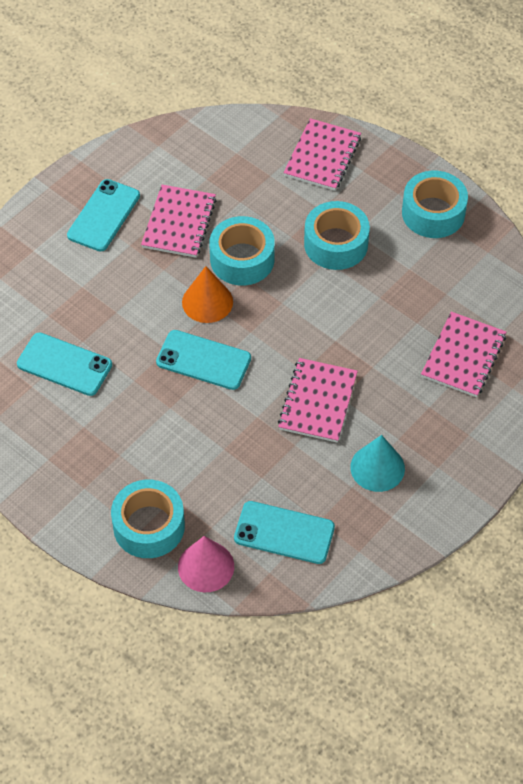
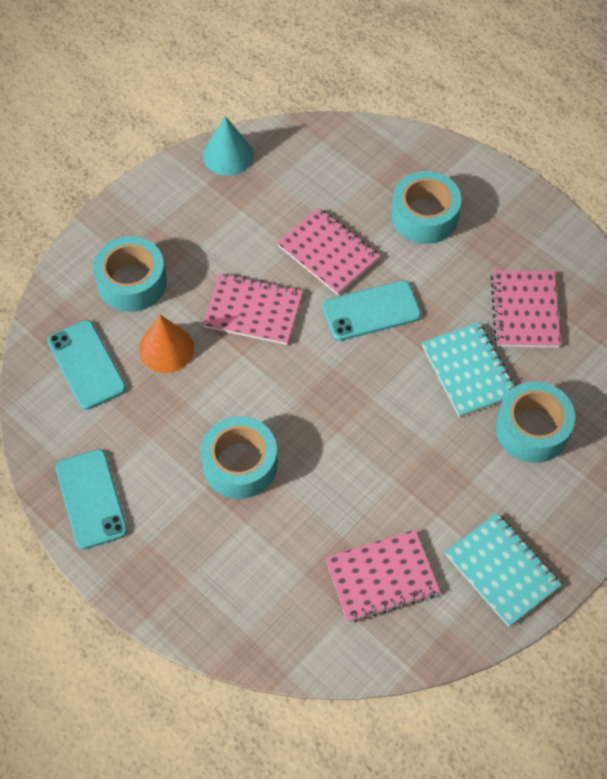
pink cone: [178,536,234,592] = 1 -> none = 0
turquoise notebook: none = 0 -> [422,322,515,417] [445,513,562,627] = 2
turquoise phone: [17,332,112,396] [67,179,140,252] [156,330,251,390] [234,501,335,564] = 4 -> [47,320,126,410] [56,449,128,549] [322,280,421,341] = 3

